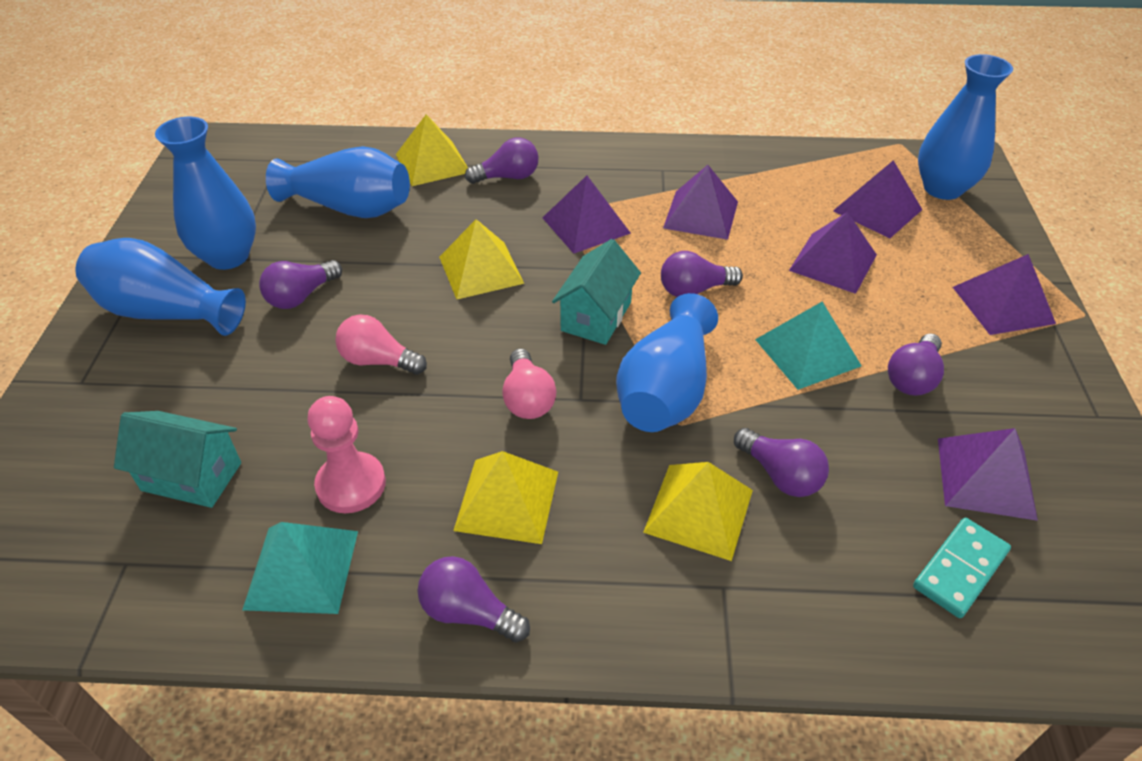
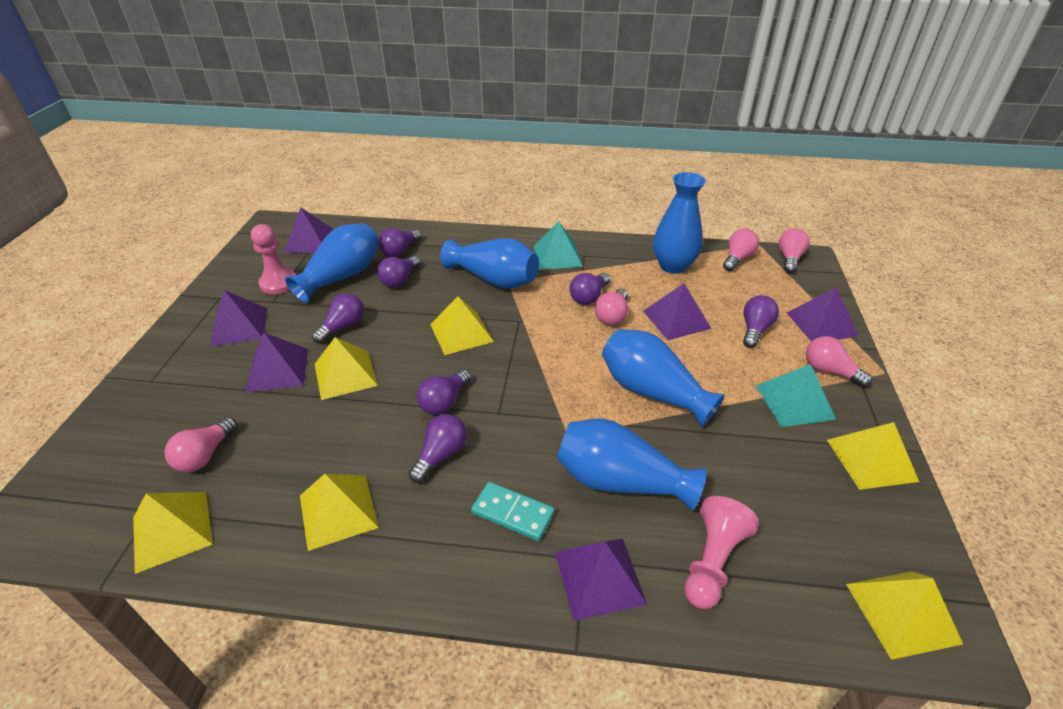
pink light bulb: [335,315,427,375] [502,348,556,419] = 2 -> [165,417,237,472] [595,289,628,325] [723,228,759,271] [778,228,810,273] [806,336,872,387] = 5
pink pawn: [307,396,386,513] = 1 -> [251,224,296,294] [684,496,759,609] = 2
purple light bulb: [259,260,342,309] [417,556,530,643] [465,137,539,184] [661,251,743,297] [734,428,829,497] [888,334,944,396] = 6 -> [312,293,364,344] [377,256,420,288] [378,228,422,257] [409,414,467,483] [417,369,471,415] [569,273,610,305] [743,295,779,348] = 7
turquoise house: [114,411,241,508] [552,239,641,345] = 2 -> none = 0
yellow pyramid: [396,114,468,186] [439,219,524,299] [453,451,558,544] [643,462,753,561] = 4 -> [133,492,213,574] [300,474,379,551] [315,337,378,400] [430,296,494,355] [827,422,919,490] [846,571,963,660] = 6

